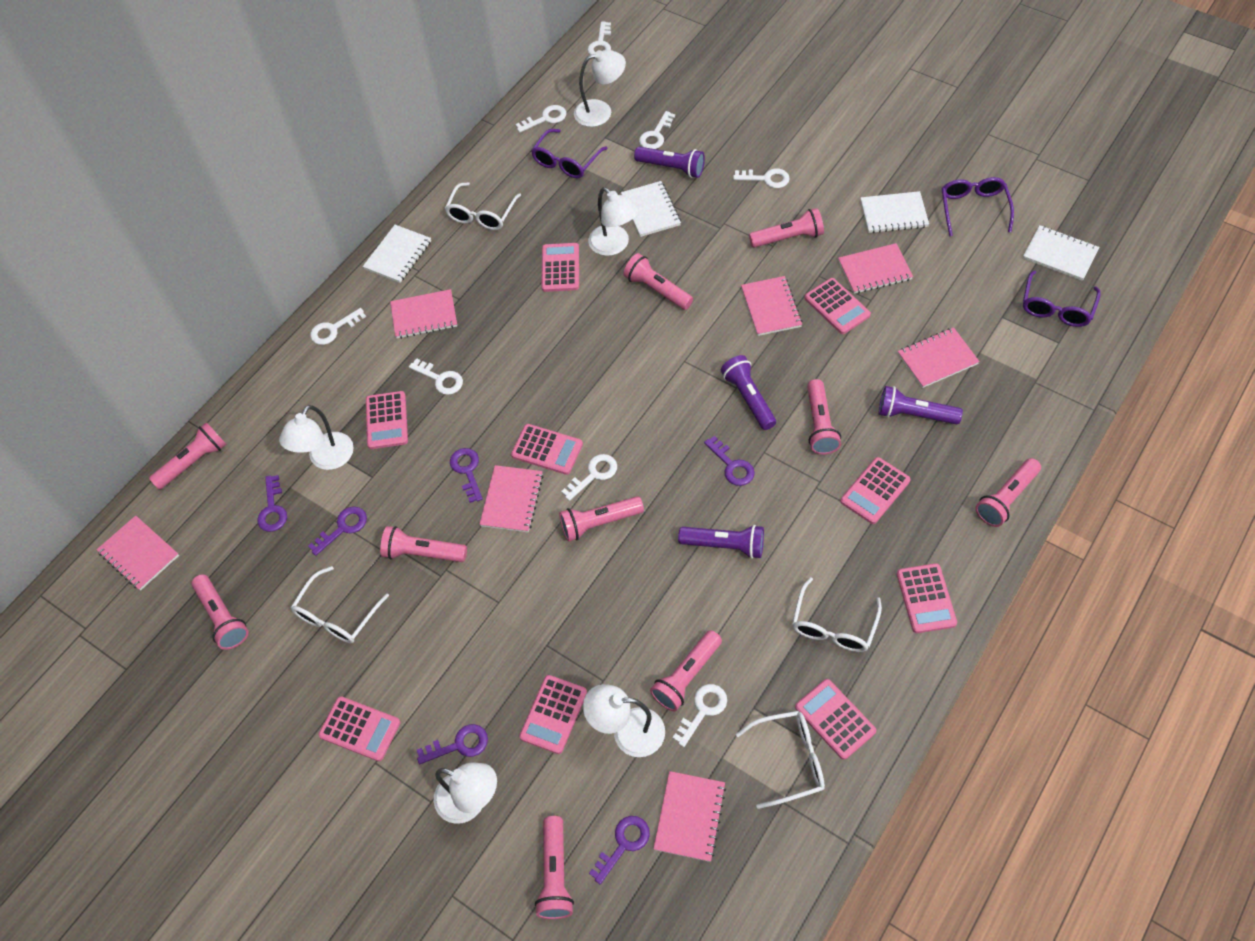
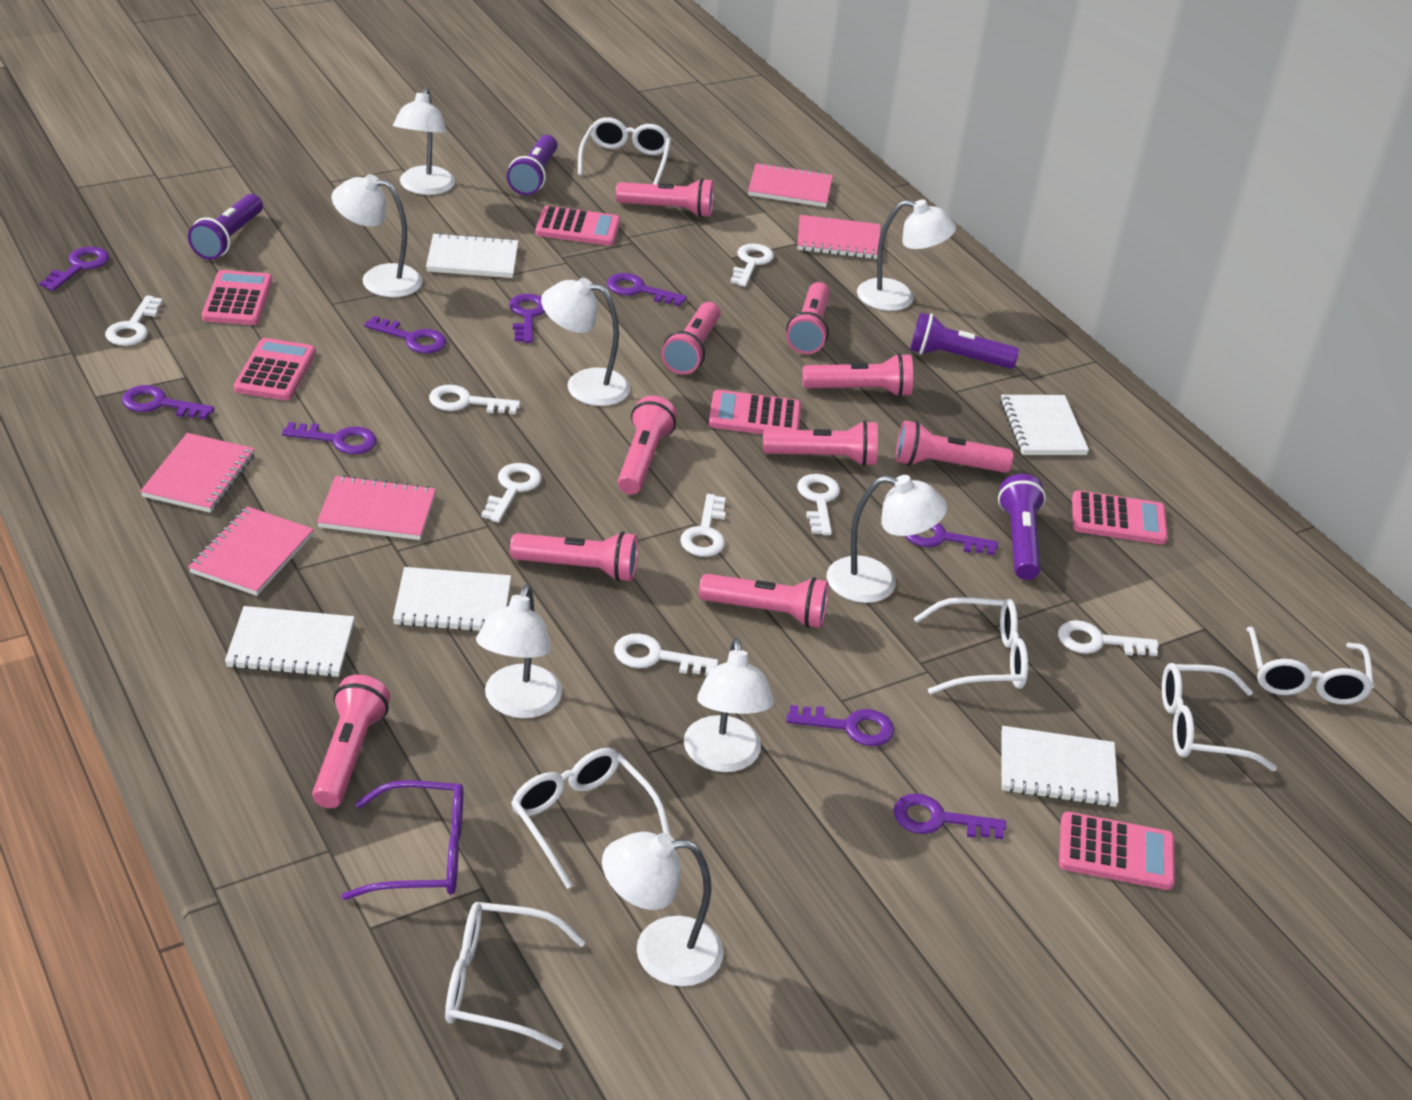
pink calculator: [319,696,400,761] [366,391,408,449] [511,424,583,475] [519,675,587,754] [541,243,579,292] [795,679,876,760] [804,278,871,334] [840,457,911,524] [897,563,957,633] = 9 -> [202,270,272,325] [234,338,316,400] [536,206,620,246] [709,390,801,434] [1059,812,1175,890] [1072,490,1168,544] = 6
pink notebook: [96,515,179,590] [390,289,457,339] [479,465,543,532] [653,771,726,862] [741,276,802,336] [838,243,913,294] [898,327,980,388] = 7 -> [140,433,255,513] [188,506,314,596] [317,475,436,540] [748,162,833,207] [797,215,880,259] = 5
purple glasses: [531,129,608,178] [942,177,1014,236] [1023,271,1101,327] = 3 -> [342,780,463,900] = 1
purple key: [257,475,287,532] [308,507,367,556] [417,724,488,764] [450,448,483,503] [589,816,650,884] [704,436,755,486] = 6 -> [39,247,109,291] [122,385,215,420] [282,422,377,454] [364,316,446,354] [509,294,545,343] [607,273,687,307] [786,705,894,746] [893,793,1006,840] [905,523,998,556] = 9
white glasses: [291,566,389,643] [445,182,521,230] [736,711,825,809] [792,577,882,652] = 4 -> [445,902,585,1050] [511,748,671,889] [578,117,671,185] [914,597,1028,694] [1162,663,1277,771] [1246,627,1374,705] = 6
white lamp: [279,405,354,470] [434,763,497,824] [574,50,626,127] [583,684,665,757] [588,187,639,256] = 5 -> [332,174,422,297] [393,87,455,195] [476,584,562,718] [541,278,630,406] [602,832,723,986] [684,638,774,772] [827,475,947,603] [857,200,956,311] = 8
white notebook: [363,225,431,283] [621,181,681,237] [860,191,929,233] [1023,225,1100,281] = 4 -> [225,606,355,677] [393,567,511,631] [426,233,518,278] [1000,395,1089,455] [1001,726,1119,807] = 5

